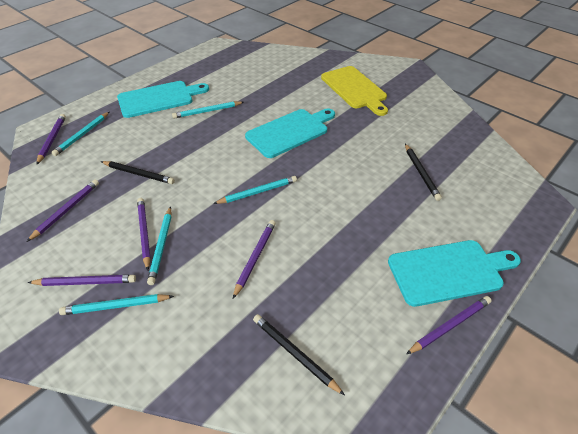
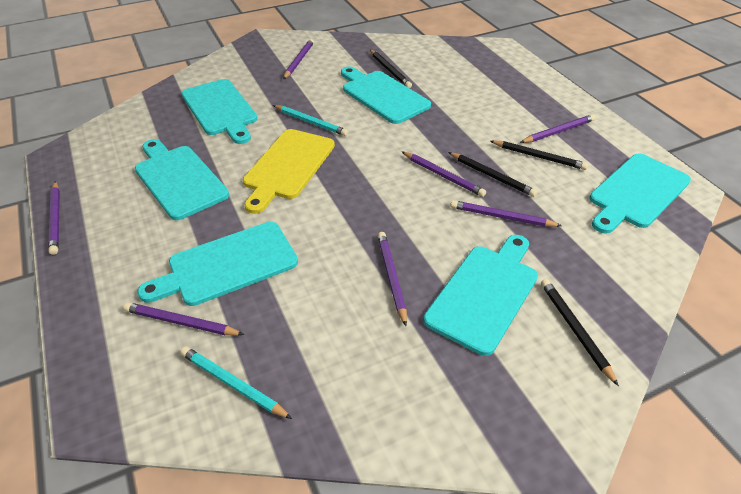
black pencil: [101,161,175,184] [253,314,345,395] [405,144,442,201] = 3 -> [370,50,412,88] [448,152,537,197] [490,140,588,170] [541,279,619,386] = 4
purple pencil: [27,179,99,242] [28,275,136,286] [36,114,66,164] [137,198,151,270] [233,220,276,299] [406,296,492,354] = 6 -> [48,181,60,255] [123,302,244,335] [283,39,314,79] [378,232,407,326] [401,151,486,197] [450,200,562,227] [520,114,595,143] = 7
turquoise cutting board: [117,81,209,118] [245,109,335,158] [388,240,521,307] = 3 -> [135,139,229,220] [137,222,298,306] [181,79,257,144] [341,67,431,124] [423,235,538,356] [589,154,691,234] = 6
turquoise pencil: [51,112,109,156] [59,294,174,315] [147,206,172,285] [172,101,244,119] [213,176,297,204] = 5 -> [180,346,292,419] [273,105,348,136] = 2

